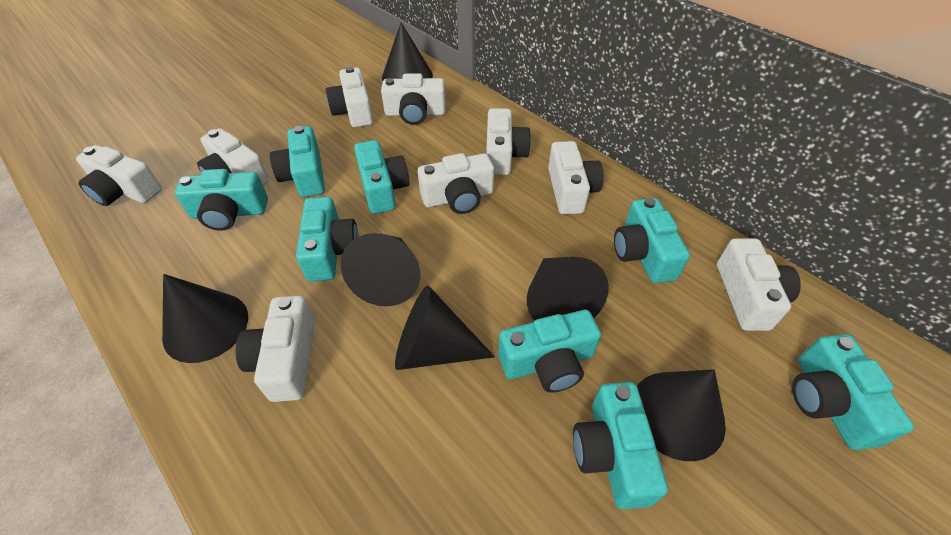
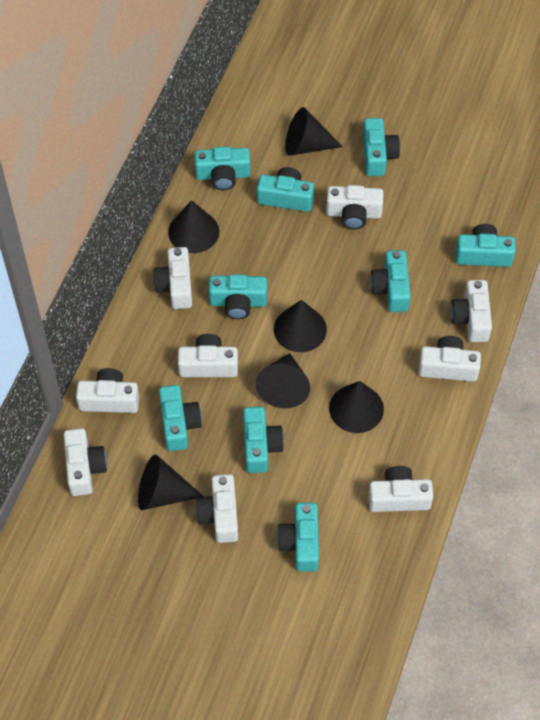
turquoise camera: [175,169,268,231] [270,126,325,197] [296,197,359,282] [354,140,410,214] [498,310,601,393] [573,382,668,509] [614,198,690,283] [792,334,914,450] = 8 -> [159,385,202,451] [194,147,251,190] [209,274,267,319] [243,407,284,473] [257,167,314,212] [277,503,319,571] [363,118,400,176] [370,250,411,312] [456,224,516,267] = 9

